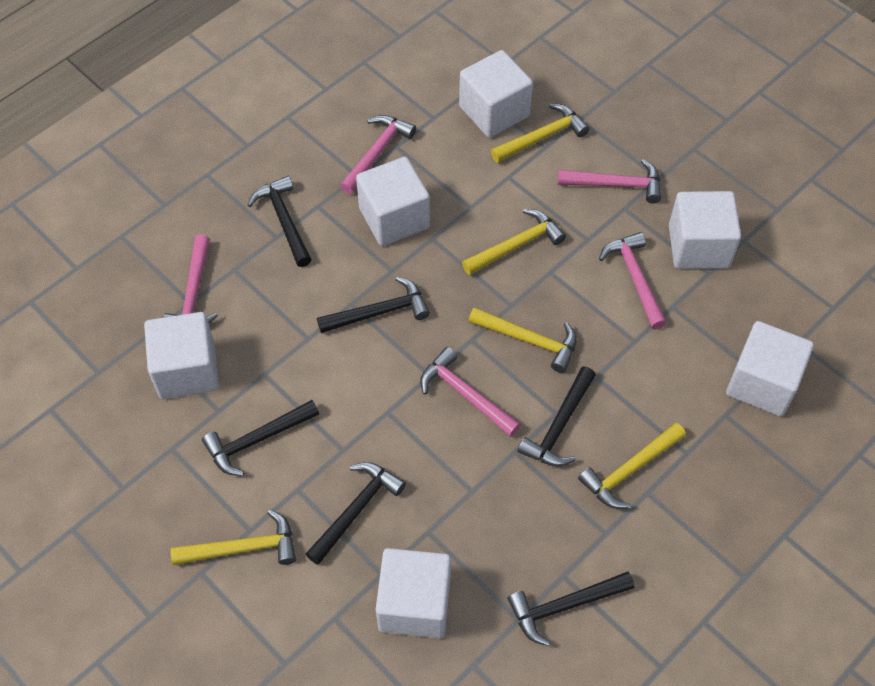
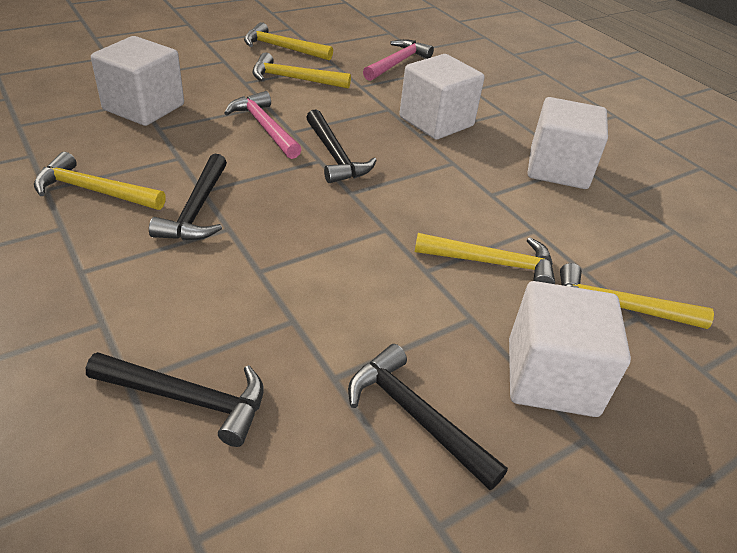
black hammer: [202,400,319,476] [248,176,312,267] [306,462,406,565] [317,277,430,333] [507,572,634,646] [517,367,596,467] = 6 -> [86,352,264,447] [149,153,227,241] [306,109,377,183] [348,344,508,490] = 4
pink hammer: [163,234,218,324] [340,115,416,194] [420,347,521,437] [558,159,661,204] [599,232,667,330] = 5 -> [224,91,302,159] [363,39,434,81] = 2
white cube: [144,312,219,399] [356,157,430,246] [376,548,451,638] [459,50,533,138] [669,191,741,269] [726,321,814,416] = 6 -> [91,36,184,126] [399,54,485,140] [509,281,631,417] [528,97,608,189] = 4

